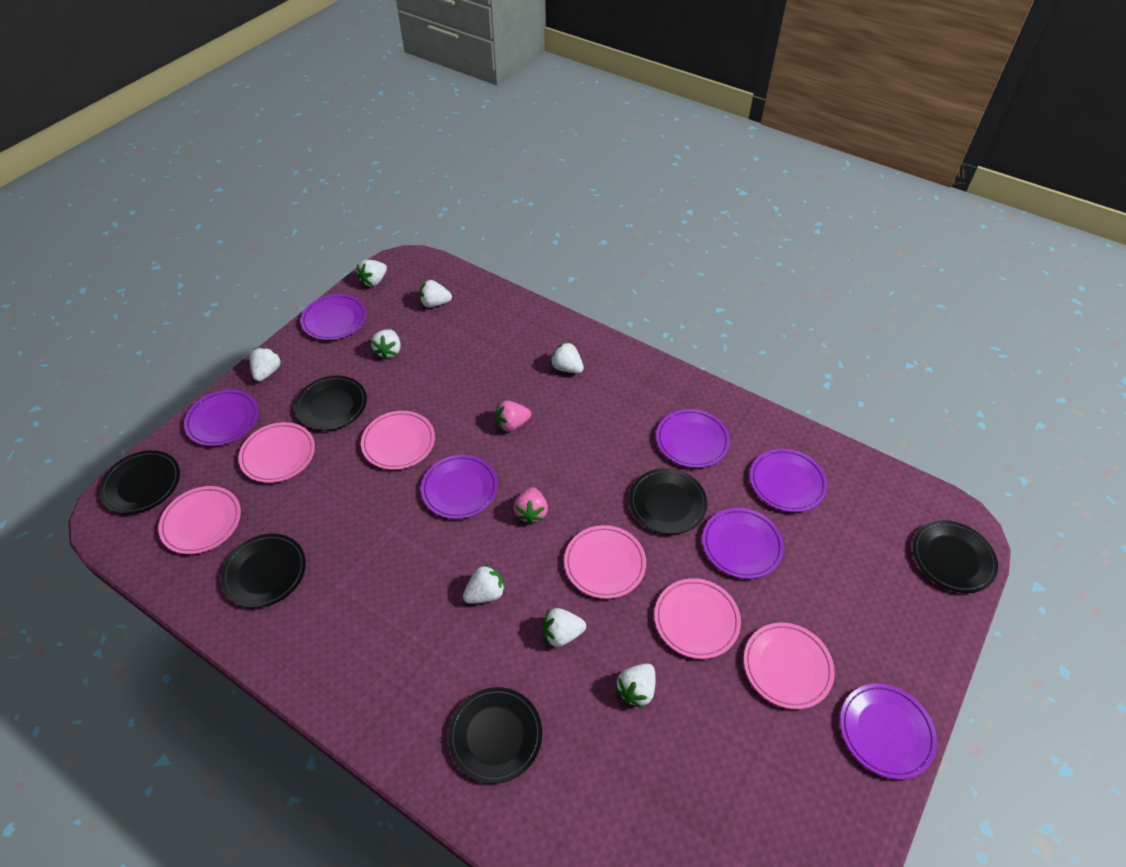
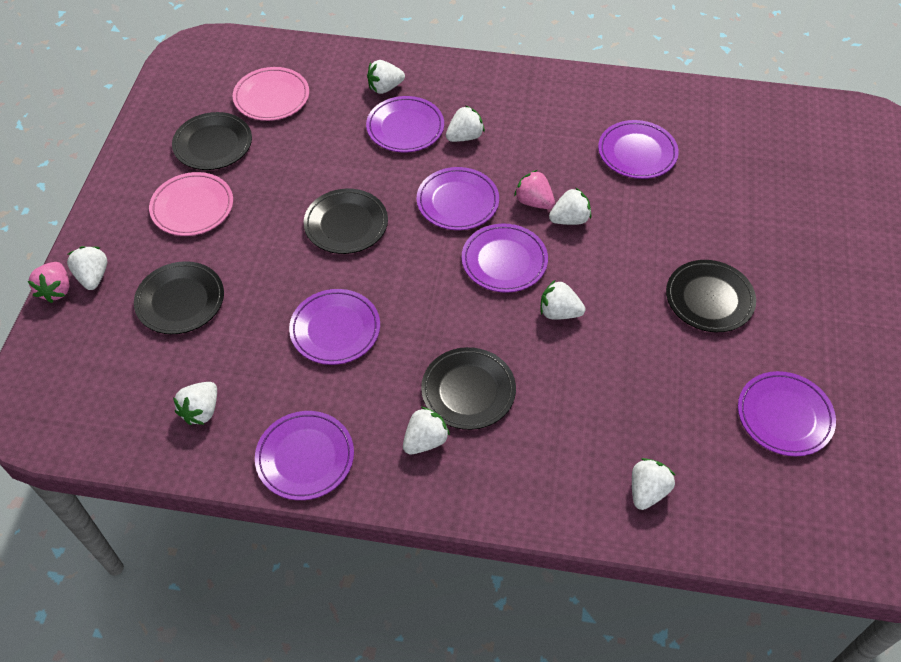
black plate: [99,450,180,514] [221,534,306,608] [295,376,367,431] [448,687,542,784] [629,468,707,534] [912,520,998,593] = 6 -> [134,261,224,334] [172,112,252,170] [304,189,388,254] [421,347,516,430] [666,260,756,332] = 5
pink plate: [158,486,241,554] [238,422,315,483] [361,411,435,470] [564,525,646,599] [654,578,741,659] [744,623,835,709] = 6 -> [149,172,233,236] [233,67,309,121] = 2

